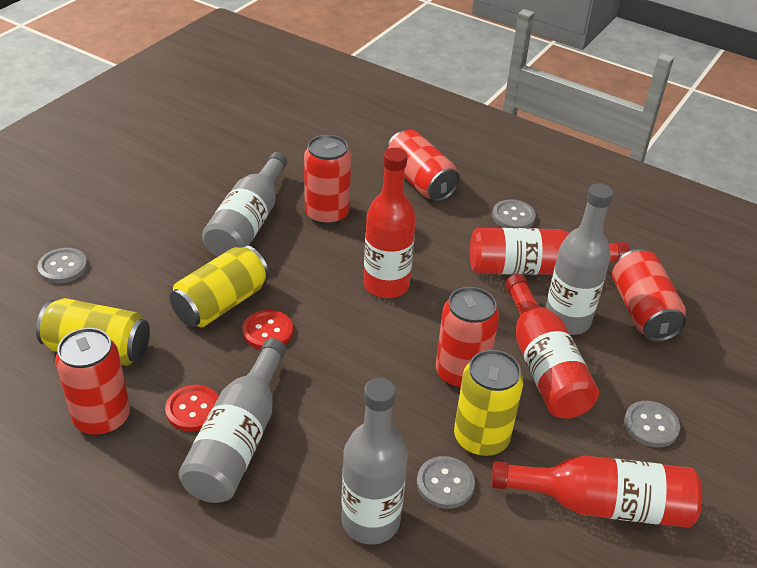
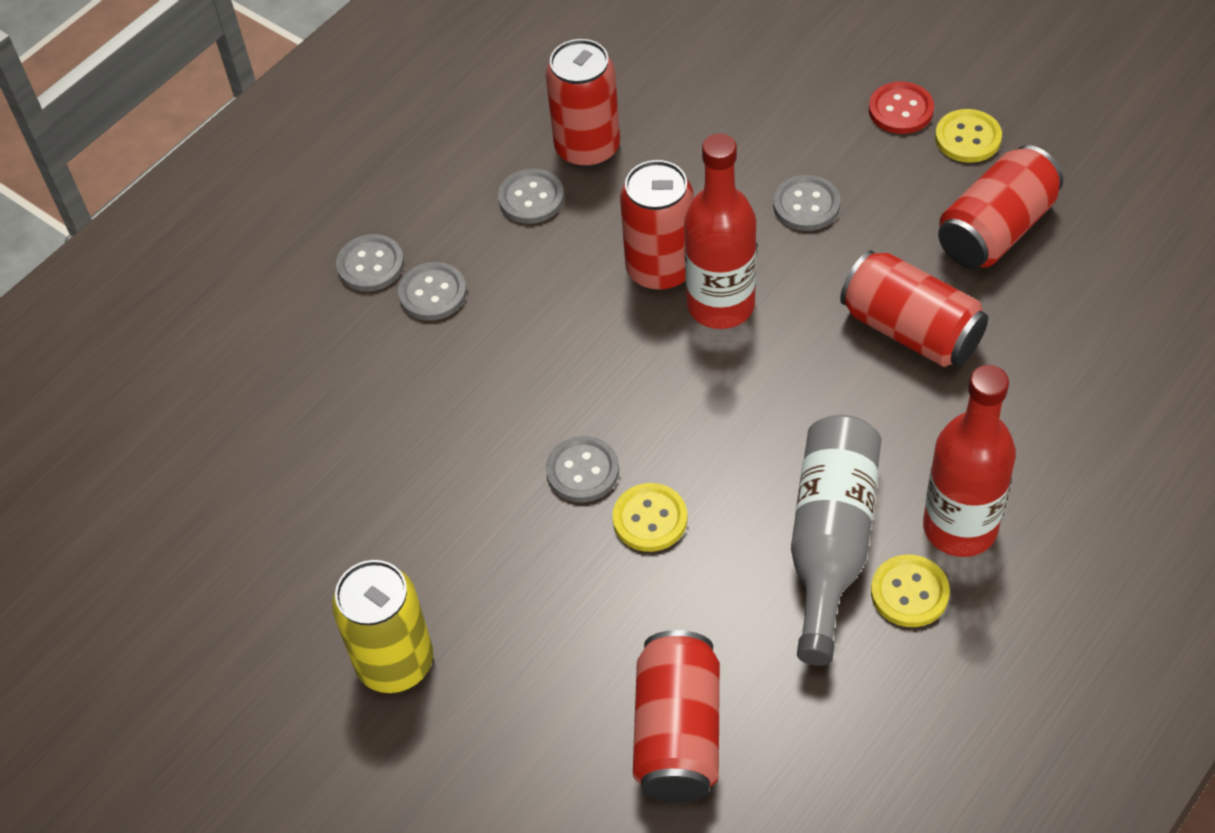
grey bottle: [178,338,286,503] [202,152,287,257] [342,378,408,544] [545,183,613,335] = 4 -> [791,415,882,666] = 1
grey button: [37,248,88,284] [417,456,475,509] [492,199,536,228] [624,401,680,448] = 4 -> [336,234,404,292] [398,262,467,321] [498,169,564,224] [546,436,619,502] [773,175,840,231] = 5
red bottle: [364,148,416,298] [470,228,630,275] [491,455,702,528] [505,274,599,418] = 4 -> [684,133,757,329] [923,365,1016,557] = 2
red button: [165,385,219,432] [242,310,293,349] = 2 -> [869,81,934,134] = 1
yellow button: none = 0 -> [612,483,687,552] [871,555,950,627] [935,109,1002,163] = 3
yellow can: [36,298,150,366] [170,245,269,327] [454,350,523,457] = 3 -> [332,560,433,693] = 1

